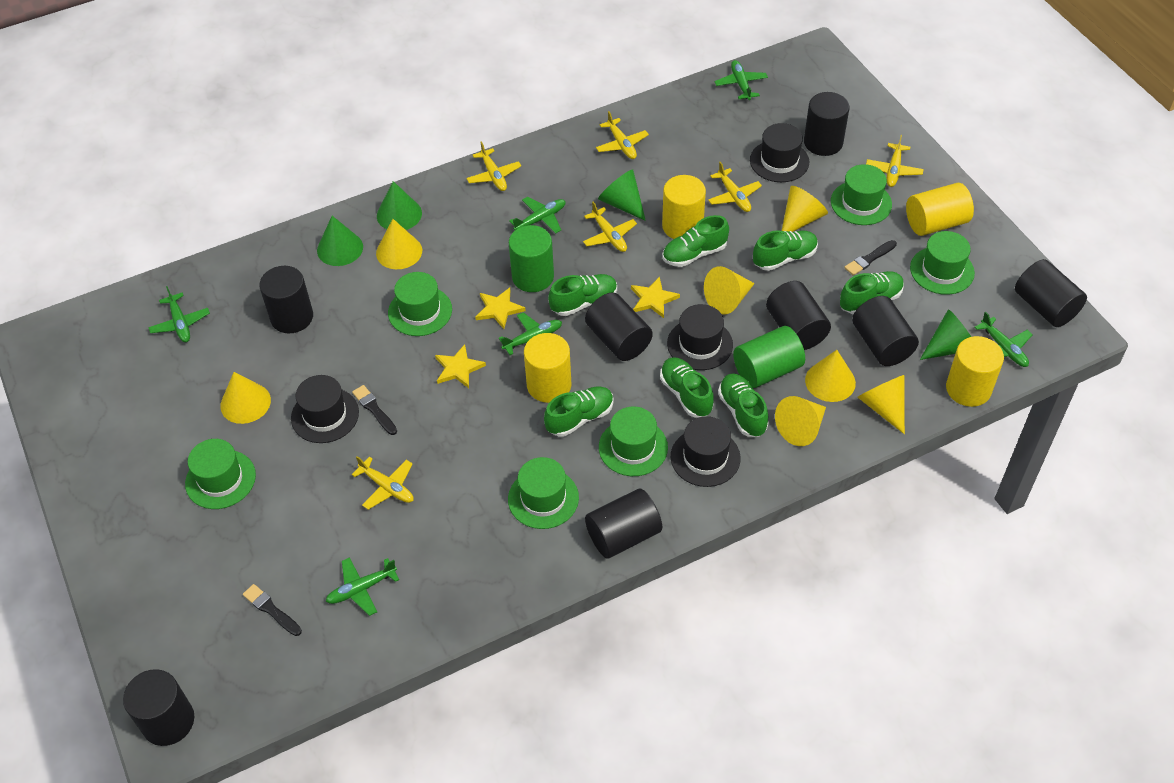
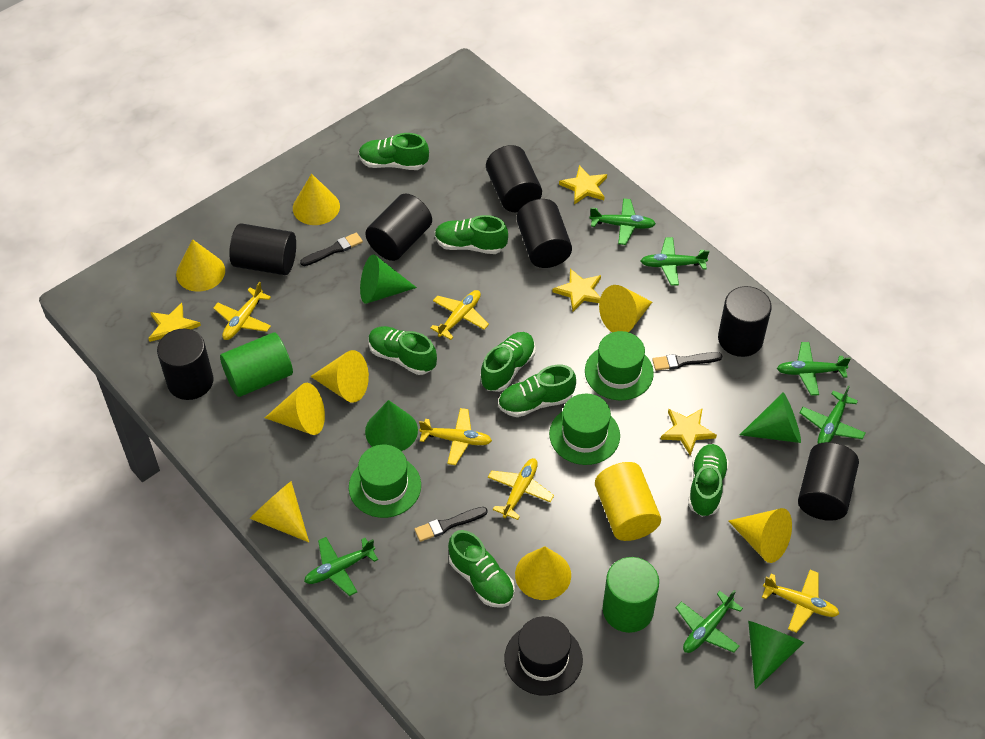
black cylinder: [123,669,194,746] [259,266,313,333] [585,293,653,361] [585,489,662,559] [766,281,831,350] [804,92,849,156] [852,296,919,366] [1015,259,1087,327] = 8 -> [157,329,213,400] [229,223,296,275] [365,193,432,261] [486,145,542,212] [516,199,572,268] [718,286,772,357] [798,442,859,521] = 7
black hat: [291,375,359,443] [667,304,733,370] [671,416,741,487] [750,123,809,182] = 4 -> [504,616,583,696] = 1
green hat: [185,439,256,509] [388,272,452,336] [508,457,579,529] [599,406,668,476] [831,164,892,225] [910,231,975,295] = 6 -> [349,445,421,518] [549,394,620,465] [585,331,654,400] = 3
yellow cone: [220,372,271,424] [376,219,422,269] [704,266,755,314] [775,396,826,446] [782,186,828,232] [805,350,856,402] [857,375,905,434] = 7 -> [176,239,225,292] [250,481,309,542] [265,383,325,435] [293,174,340,225] [310,350,369,402] [515,546,571,600] [599,285,652,332] [729,508,792,563] = 8
yellow cylinder: [524,333,572,403] [662,175,706,239] [906,183,974,236] [946,336,1004,407] = 4 -> [595,462,661,541] = 1
yellow plane: [352,456,414,510] [466,141,521,191] [583,202,637,252] [596,111,649,159] [708,162,762,212] [866,135,924,187] = 6 -> [213,282,271,340] [419,408,492,465] [430,290,489,340] [488,458,554,520] [762,570,839,633] = 5
yellow star: [435,344,486,388] [475,288,526,329] [631,276,680,318] = 3 -> [148,303,201,342] [552,268,601,312] [559,165,607,204] [660,408,717,456] = 4

